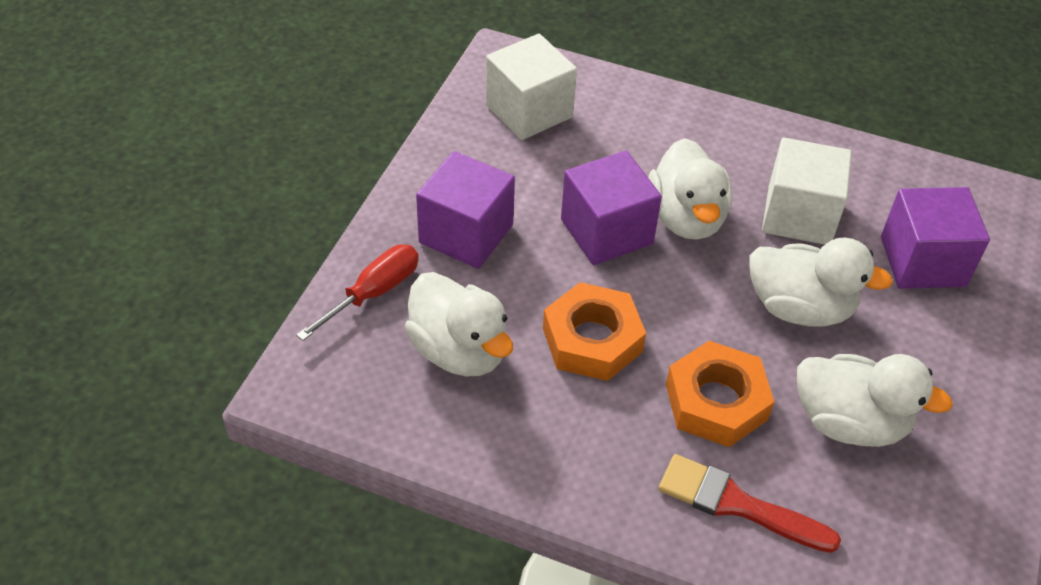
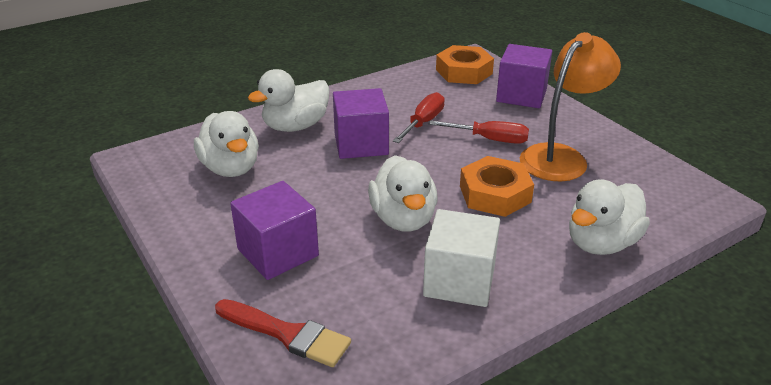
orange lamp: none = 0 -> [520,32,621,182] = 1
red screwdriver: [296,245,419,341] = 1 -> [393,92,445,143] [428,121,529,144] = 2
white cube: [486,34,577,140] [762,138,852,245] = 2 -> [423,209,500,307] = 1

